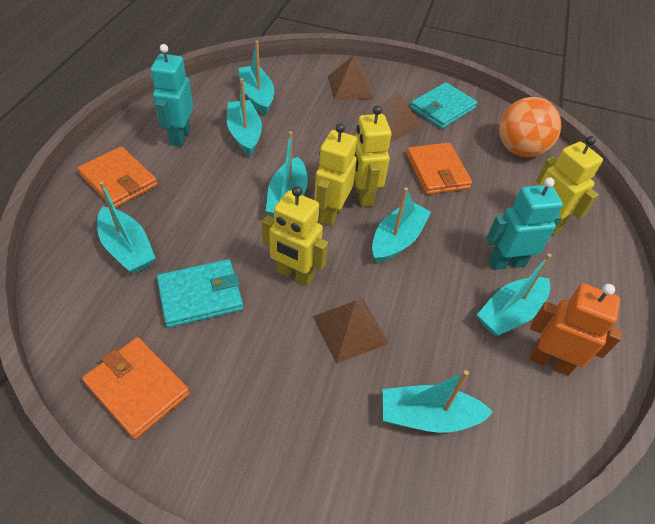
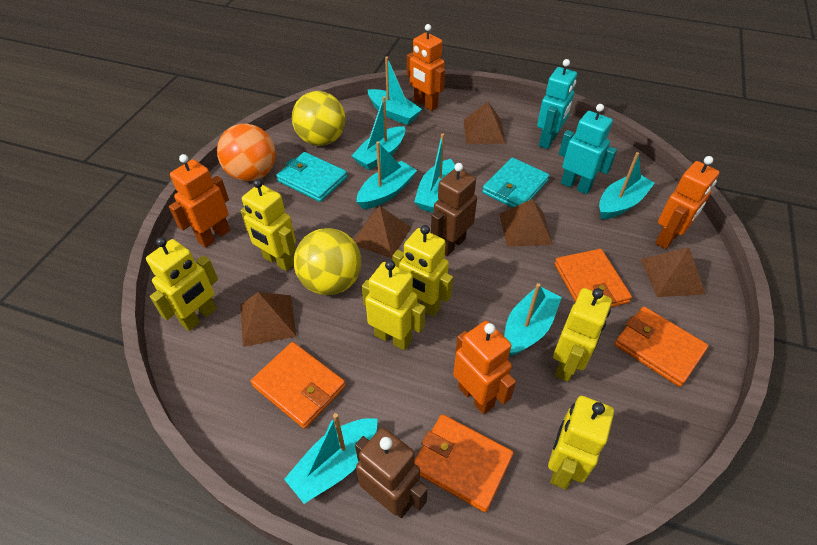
brown pyramid: [313,299,389,364] [328,55,373,100] [369,91,420,142] = 3 -> [240,292,297,347] [354,206,411,258] [464,102,505,144] [499,199,553,247] [641,247,705,297] = 5
brown robot: none = 0 -> [355,428,428,518] [431,163,477,256] = 2
orange robot: [530,283,622,376] = 1 -> [169,154,230,248] [407,24,445,111] [453,321,516,414] [655,156,719,249] = 4
orange wallet: [77,146,158,208] [82,337,190,440] [406,143,472,195] = 3 -> [250,342,346,429] [414,414,513,512] [554,249,632,307] [614,307,709,387] = 4
yellow ball: none = 0 -> [292,91,346,146] [294,228,361,295] = 2
yellow robot: [262,186,328,286] [314,123,357,226] [354,106,391,207] [536,136,603,235] = 4 -> [146,237,218,331] [240,179,296,271] [362,260,425,351] [392,225,453,317] [548,396,614,490] [553,288,612,382] = 6

